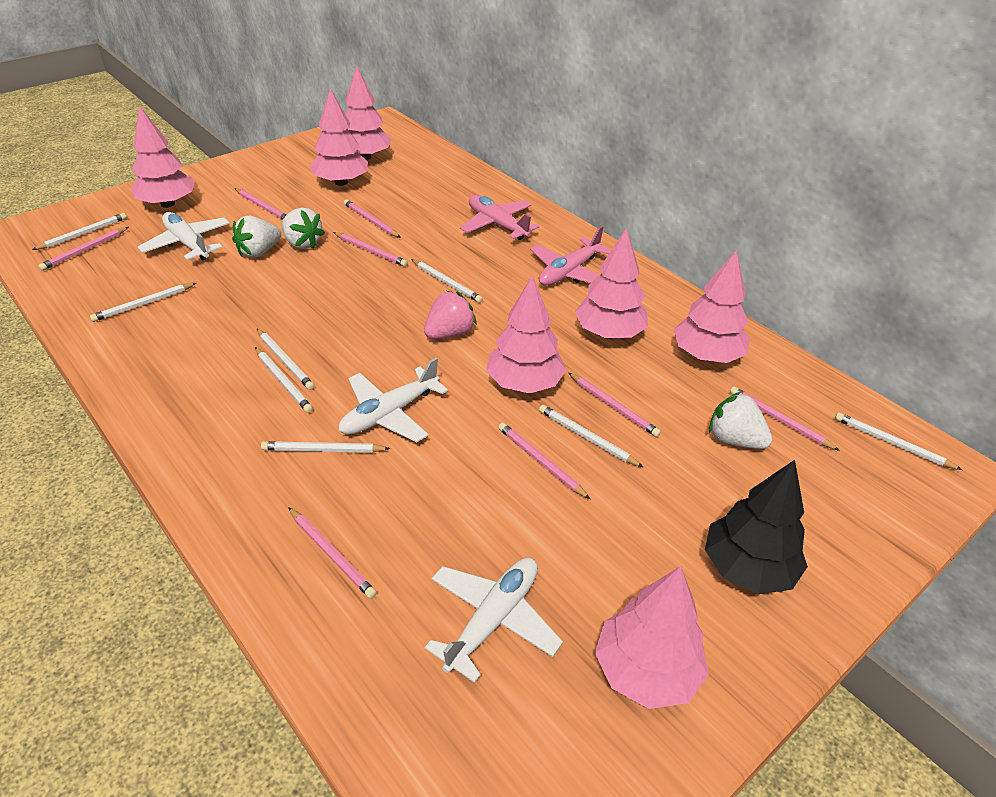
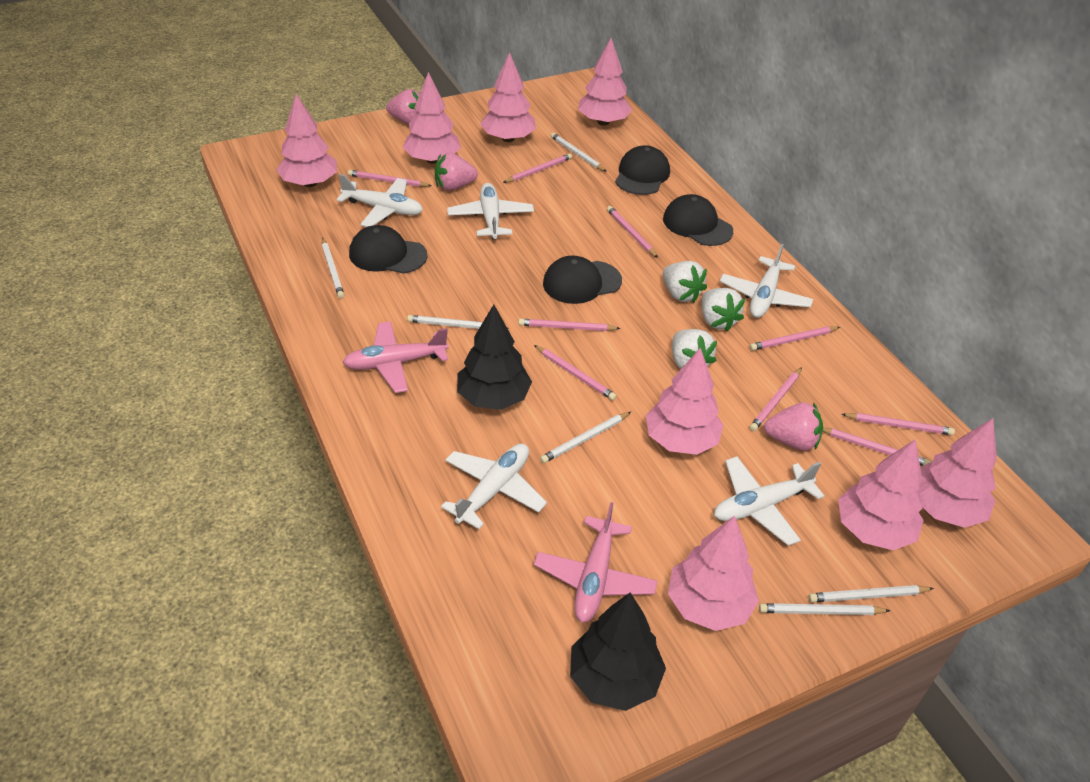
black cap: none = 0 -> [349,225,427,274] [543,256,622,304] [615,145,670,195] [663,194,733,246] = 4
black tree: [705,460,808,594] = 1 -> [457,304,532,410] [570,593,666,711] = 2
pink pencil: [39,227,129,271] [235,188,286,220] [288,507,377,599] [333,232,408,267] [344,199,401,238] [498,423,590,499] [569,373,661,437] [730,386,840,451] = 8 -> [348,170,432,187] [503,153,572,183] [518,319,621,331] [534,345,617,400] [607,206,658,258] [749,367,802,431] [750,326,840,351] [823,427,931,466] [841,413,955,435] = 9
pink strawberry: [424,291,477,339] = 1 -> [386,89,420,124] [435,153,478,191] [764,402,823,451] = 3
pink tree: [131,106,195,208] [310,88,368,186] [345,66,392,160] [486,275,566,394] [575,228,648,338] [595,566,709,709] [674,250,750,363] = 7 -> [277,94,337,187] [403,72,461,164] [480,52,536,142] [578,38,632,125] [646,348,723,455] [668,516,759,631] [838,439,924,550] [919,418,997,528] = 8
white pencil: [32,213,127,250] [90,283,196,322] [255,347,313,413] [257,329,314,390] [261,441,390,453] [411,259,483,303] [539,405,643,467] [835,412,962,470] = 8 -> [322,238,344,298] [407,315,509,329] [540,412,631,463] [551,133,607,172] [759,603,890,615] [808,585,934,603] = 6
white plane: [138,212,230,261] [339,358,448,442] [425,558,563,683] = 3 -> [336,174,423,227] [441,444,547,529] [447,183,534,239] [714,456,824,546] [720,244,813,318] = 5

